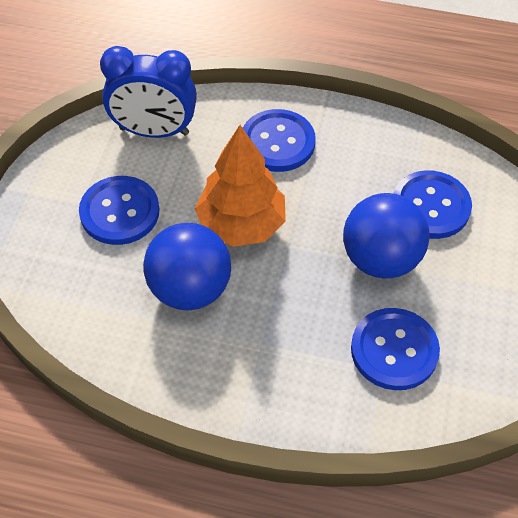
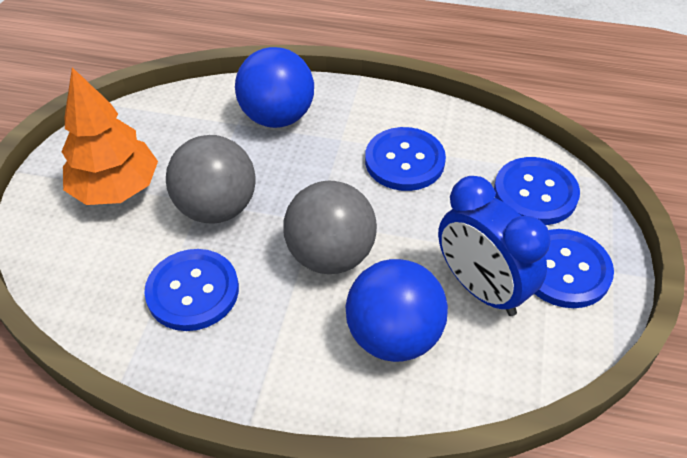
grey ball: none = 0 -> [166,135,256,224] [283,181,377,274] = 2

